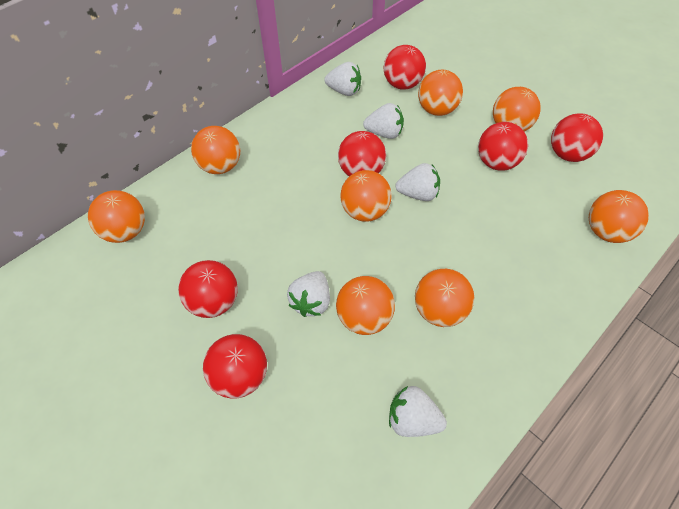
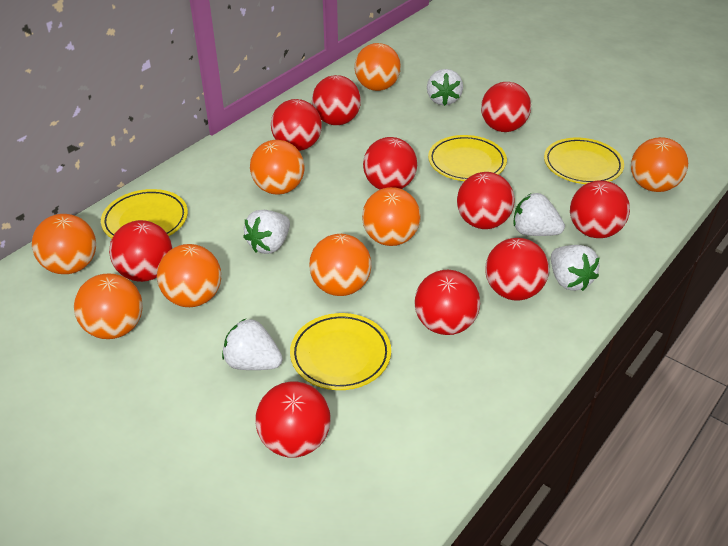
red ball: [178,260,238,318] [203,334,267,399] [338,131,386,176] [384,45,426,90] [478,122,528,171] [551,114,603,162] = 6 -> [109,220,173,282] [255,382,331,458] [271,99,322,151] [312,75,361,125] [363,137,417,189] [414,270,480,335] [457,172,515,229] [481,82,531,132] [485,238,549,300] [570,180,630,238] = 10
yellow plate: none = 0 -> [101,189,188,238] [290,313,391,390] [428,135,507,181] [544,138,624,184] = 4

